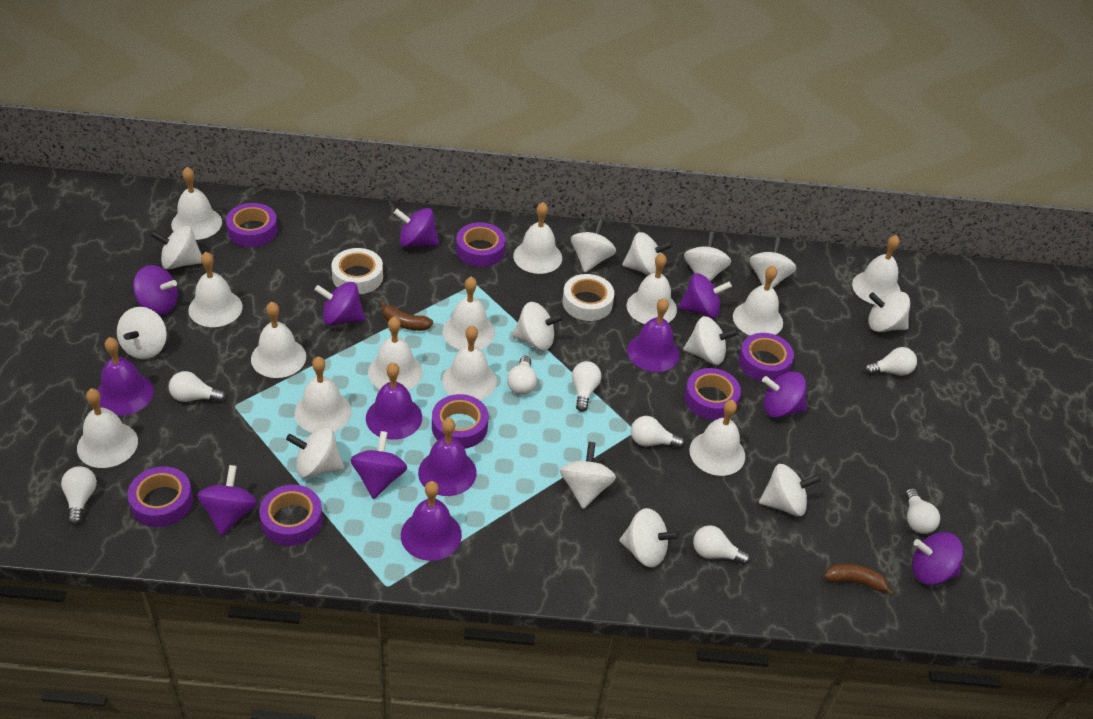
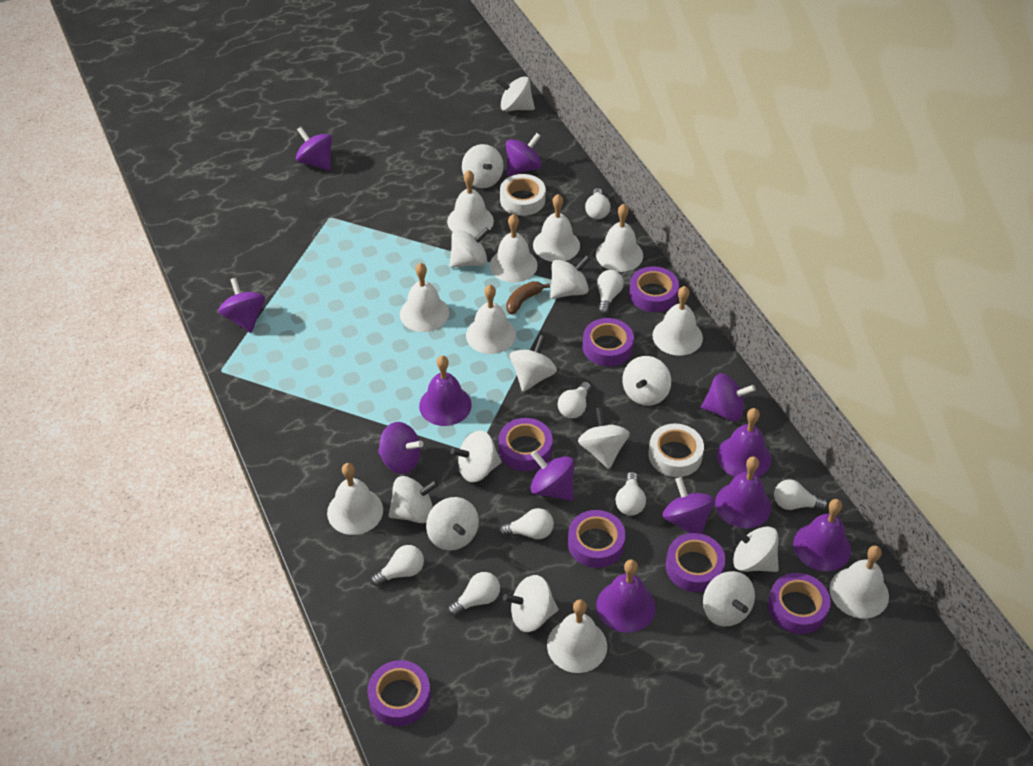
brown banana: [380,301,433,331] [824,564,894,596] = 2 -> [506,281,550,315] = 1
purple spinning top: [133,265,178,315] [197,465,257,535] [314,282,366,326] [350,431,407,499] [394,208,439,247] [679,273,732,318] [762,372,806,418] [912,532,963,585] = 8 -> [218,278,265,333] [296,127,332,170] [378,422,423,474] [506,133,542,176] [530,450,574,501] [662,477,715,534] [701,373,756,421] = 7
white bell: [77,389,138,468] [171,167,222,240] [188,252,243,327] [251,302,306,378] [294,357,352,433] [368,317,423,390] [442,326,497,400] [443,277,495,350] [513,202,562,274] [627,253,677,324] [689,400,745,476] [733,266,783,335] [852,235,901,305] = 13 -> [327,463,383,535] [400,263,449,332] [447,170,494,237] [466,285,516,354] [490,214,538,282] [533,194,580,262] [547,599,607,673] [596,204,643,272] [652,286,703,356] [830,545,889,618] = 10

